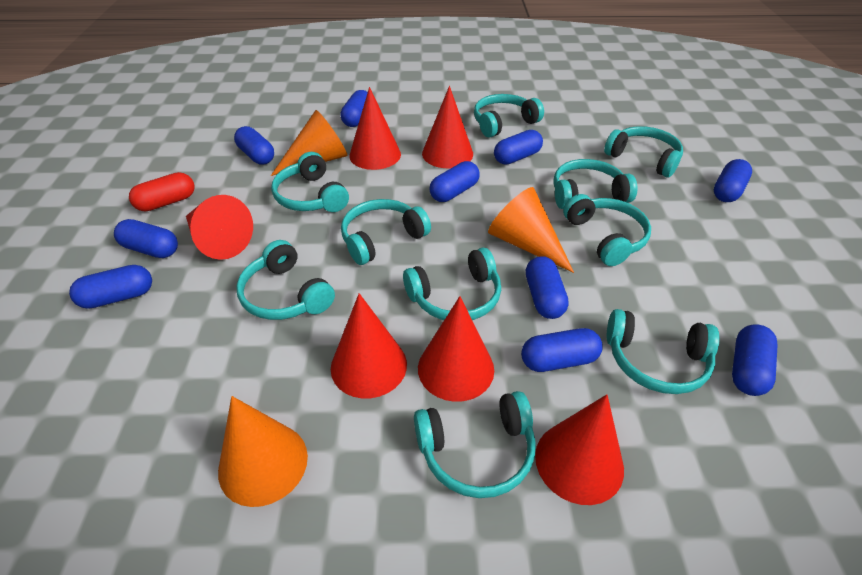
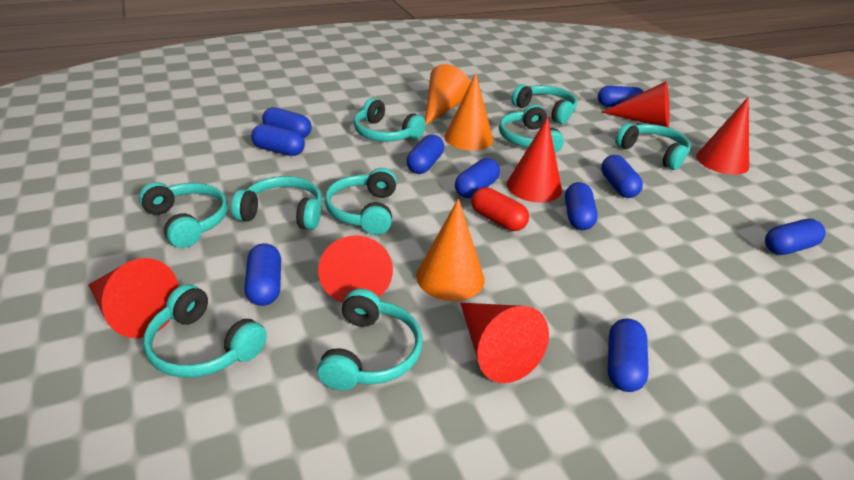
turquoise headphones: [236,240,335,320] [271,152,349,212] [341,199,431,265] [403,248,501,320] [414,391,536,498] [474,94,544,137] [553,159,637,209] [563,194,651,266] [604,126,683,177] [607,309,719,394] = 10 -> [139,182,228,248] [143,284,267,378] [231,176,322,230] [317,289,423,390] [325,168,397,235] [354,98,426,142] [499,104,564,153] [511,84,577,124] [615,123,691,170] = 9

